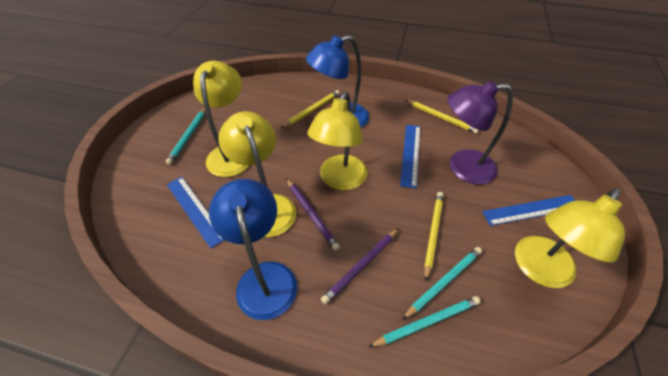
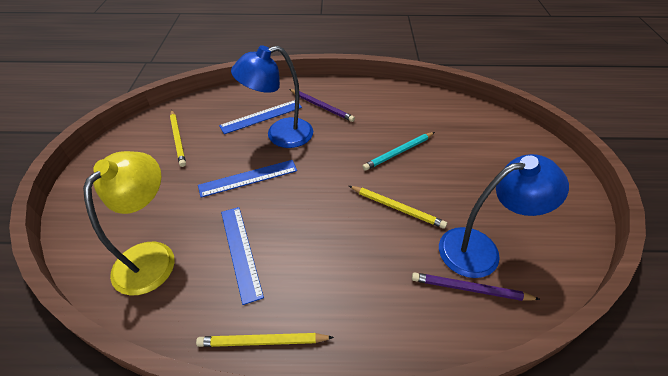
purple lamp: [447,81,513,185] = 1 -> none = 0
turquoise pencil: [165,108,205,165] [369,296,481,347] [402,247,482,320] = 3 -> [362,132,435,171] = 1
yellow lamp: [193,61,250,177] [218,111,296,237] [307,91,367,190] [515,188,625,288] = 4 -> [83,151,175,295] = 1

